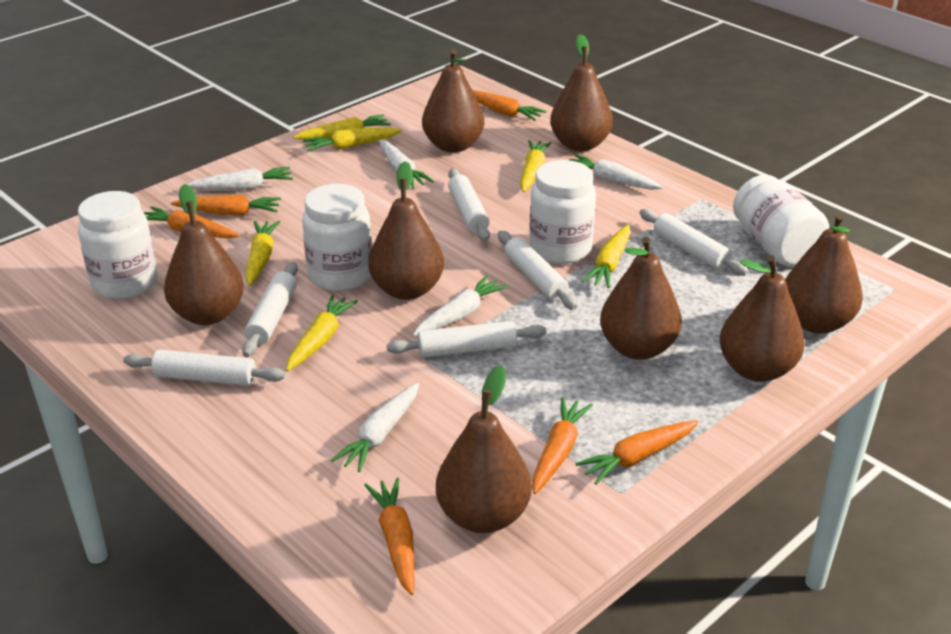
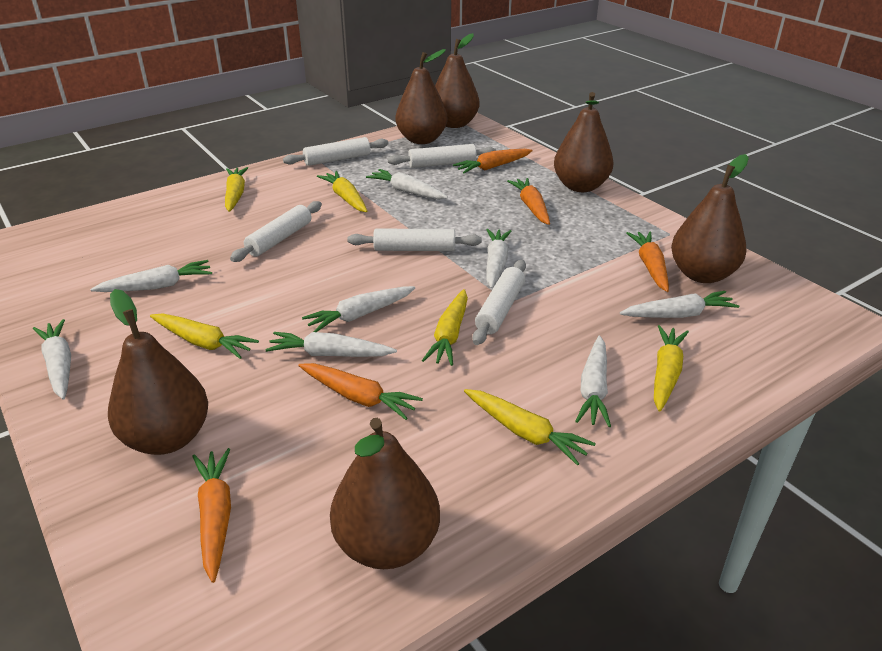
brown pear: [164,184,244,325] [368,161,444,300] [422,50,484,153] [436,365,532,533] [550,34,613,151] [600,237,682,360] [719,255,805,382] [785,213,863,333] = 8 -> [108,289,208,455] [330,418,440,569] [396,49,447,144] [435,33,480,128] [554,92,614,192] [671,154,749,283] = 6
orange carrot: [144,206,239,239] [171,195,281,215] [365,478,414,595] [473,90,546,121] [532,397,593,494] [575,420,699,485] = 6 -> [192,448,231,583] [298,363,423,420] [453,149,533,173] [507,178,550,225] [626,232,669,292] = 5
white carrot: [186,167,293,190] [331,382,419,472] [379,140,435,188] [413,275,508,336] [569,154,663,190] = 5 -> [33,319,71,400] [90,260,212,292] [265,332,397,357] [302,286,415,332] [366,169,448,199] [486,229,511,289] [575,336,611,427] [620,291,739,318] = 8
white jar: [78,191,158,299] [302,184,372,291] [529,160,596,264] [733,175,829,266] = 4 -> none = 0
white rolling pin: [123,350,285,386] [242,262,298,357] [387,321,546,357] [448,168,490,241] [498,231,577,310] [639,209,749,276] = 6 -> [230,201,322,262] [283,137,389,166] [347,229,482,251] [388,144,496,168] [472,260,526,345] = 5

